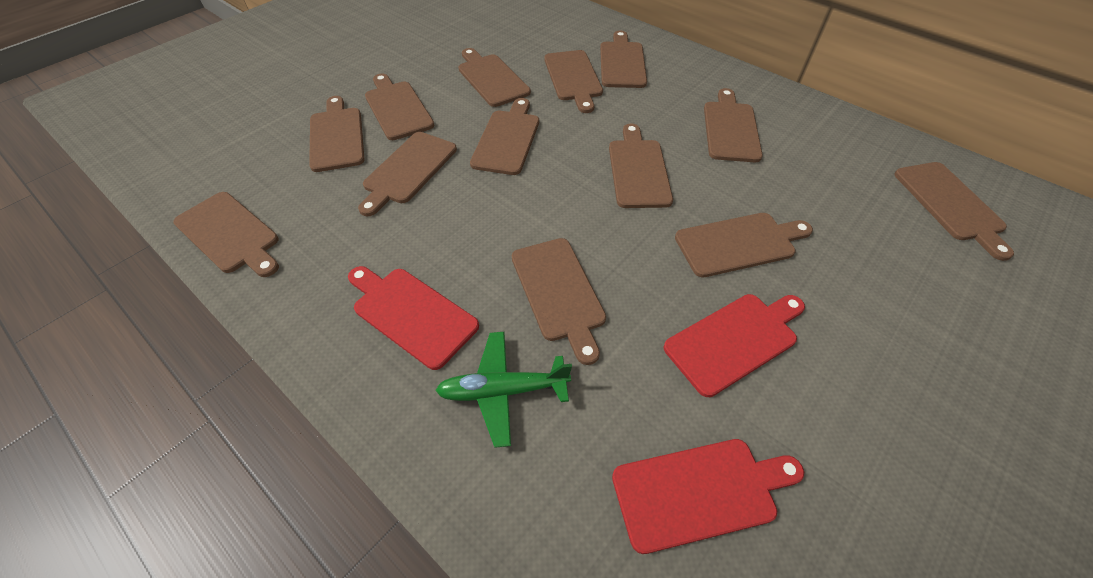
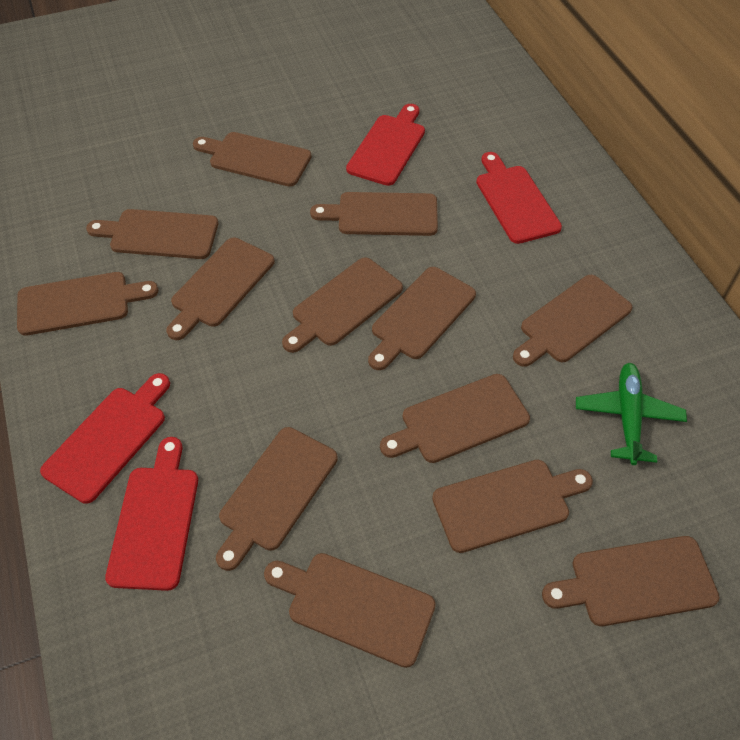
red cutting board: [348,266,479,370] [612,439,804,554] [664,294,805,397] = 3 -> [40,373,170,504] [105,437,198,591] [346,104,425,186] [476,152,562,244] = 4

